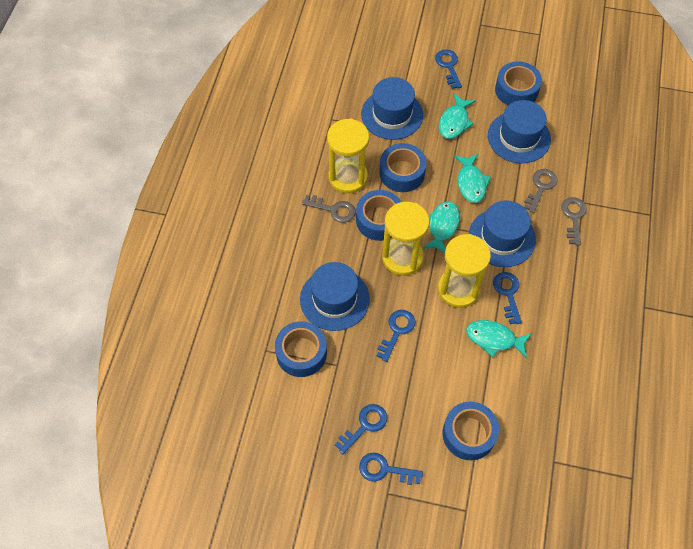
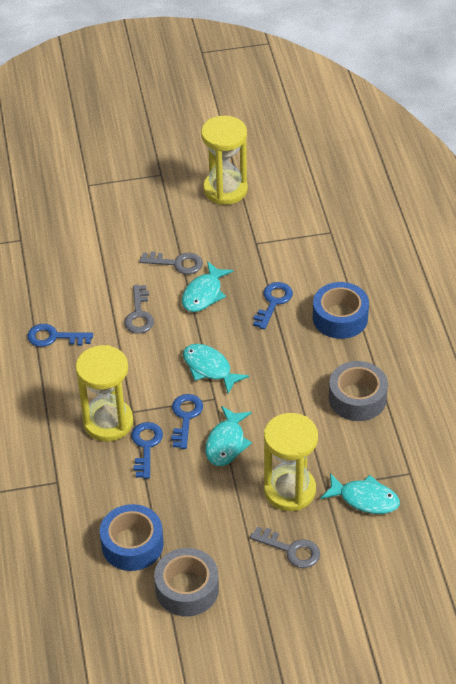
blue hat: [300,262,370,331] [361,77,423,140] [469,200,536,267] [488,100,551,163] = 4 -> none = 0
blue key: [335,404,387,454] [359,453,423,485] [377,310,415,362] [435,49,462,89] [493,272,522,324] = 5 -> [27,324,93,347] [131,422,163,479] [171,394,203,449] [253,282,293,330] = 4
blue tape: [275,321,327,377] [356,190,401,241] [379,143,427,192] [443,402,499,460] [495,61,542,105] = 5 -> [100,504,163,571] [313,282,369,339] = 2
grey tape: none = 0 -> [154,548,219,616] [329,361,388,421] = 2

